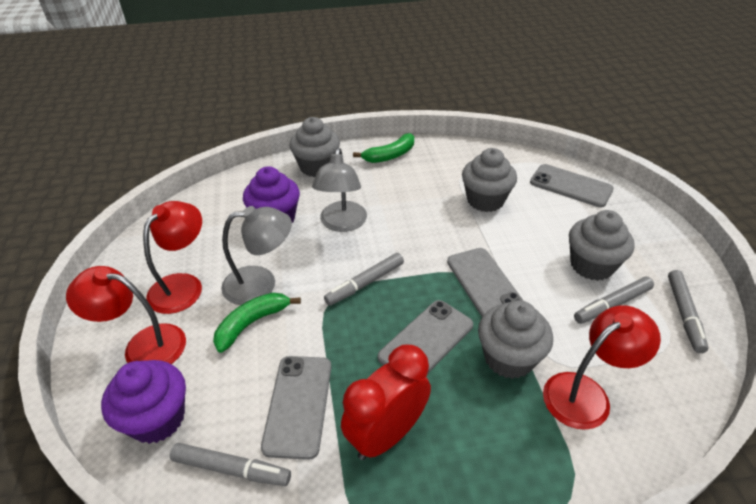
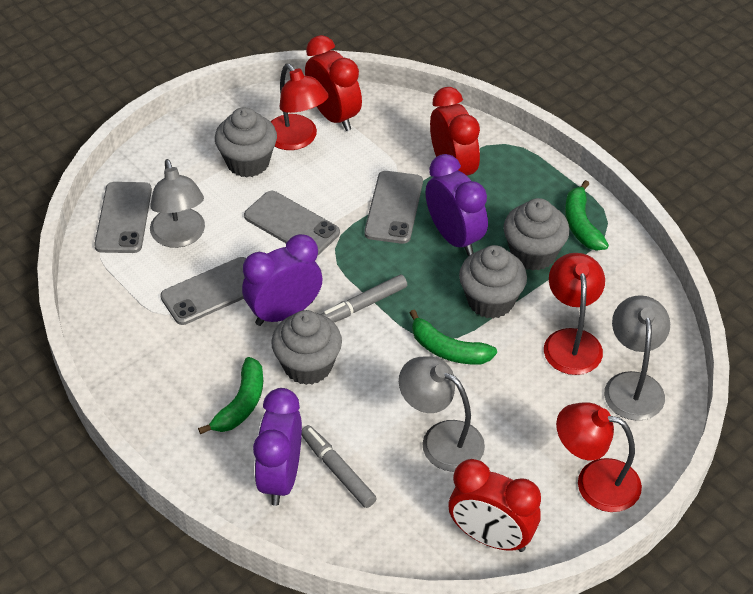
green banana: [213,293,301,353] [353,133,414,163] = 2 -> [198,357,263,434] [410,310,497,365] [565,180,609,251] = 3
grey lamp: [221,206,292,305] [312,148,367,232] = 2 -> [150,159,205,248] [399,356,485,472] [604,295,670,421] = 3
grey marker: [170,443,291,486] [324,253,404,306] [574,277,654,324] [668,270,709,353] = 4 -> [302,425,377,508] [321,274,407,322] = 2
purple clock: none = 0 -> [242,234,323,326] [253,388,302,506] [425,154,488,256] = 3
purple cupcake: [101,360,186,444] [243,166,300,223] = 2 -> none = 0
red clock: [341,344,431,460] = 1 -> [305,35,362,131] [430,87,480,176] [449,459,541,552] = 3

